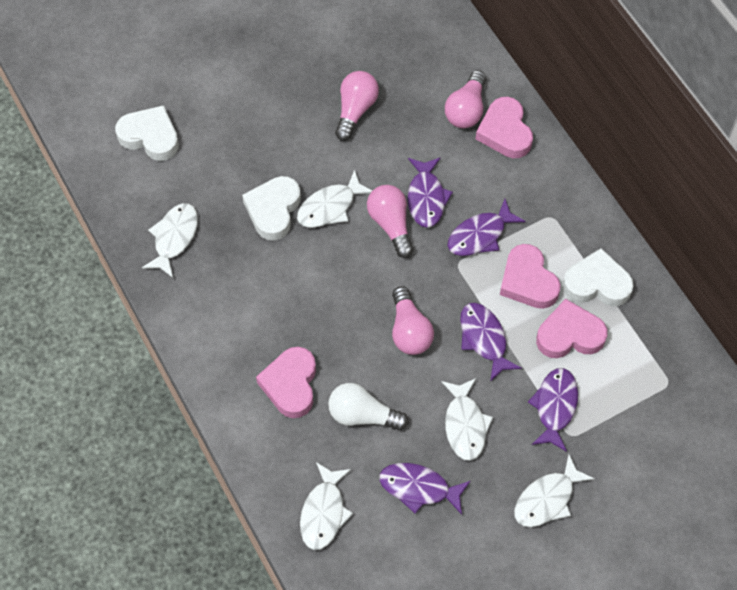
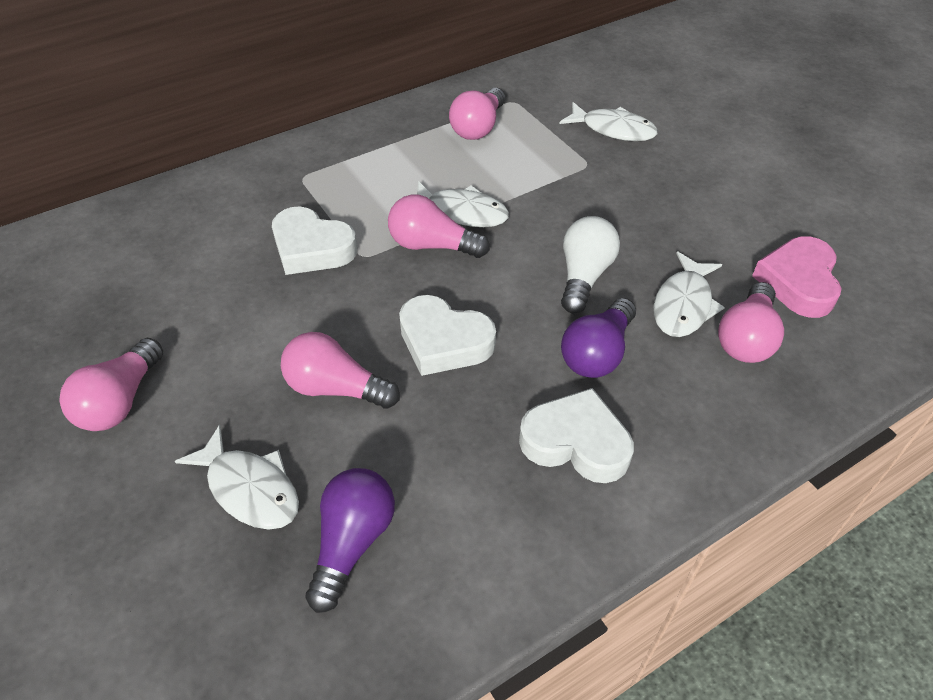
pink heart: [256,347,316,418] [476,97,533,158] [500,244,561,309] [536,299,608,358] = 4 -> [752,236,842,318] = 1
pink light bulb: [335,71,379,141] [367,185,413,258] [392,286,434,355] [445,70,486,128] = 4 -> [59,338,163,431] [281,332,400,409] [388,194,490,258] [449,88,505,140] [718,282,784,363] = 5
purple fish: [379,463,471,515] [408,157,453,228] [448,199,525,256] [460,303,522,382] [528,368,578,452] = 5 -> none = 0
purple light bulb: none = 0 -> [306,468,395,613] [561,298,636,378] = 2
white fish: [142,203,198,278] [297,170,372,228] [300,462,353,550] [441,378,493,461] [514,454,594,527] = 5 -> [175,425,299,529] [417,181,509,227] [560,102,658,141] [654,252,725,337] = 4

